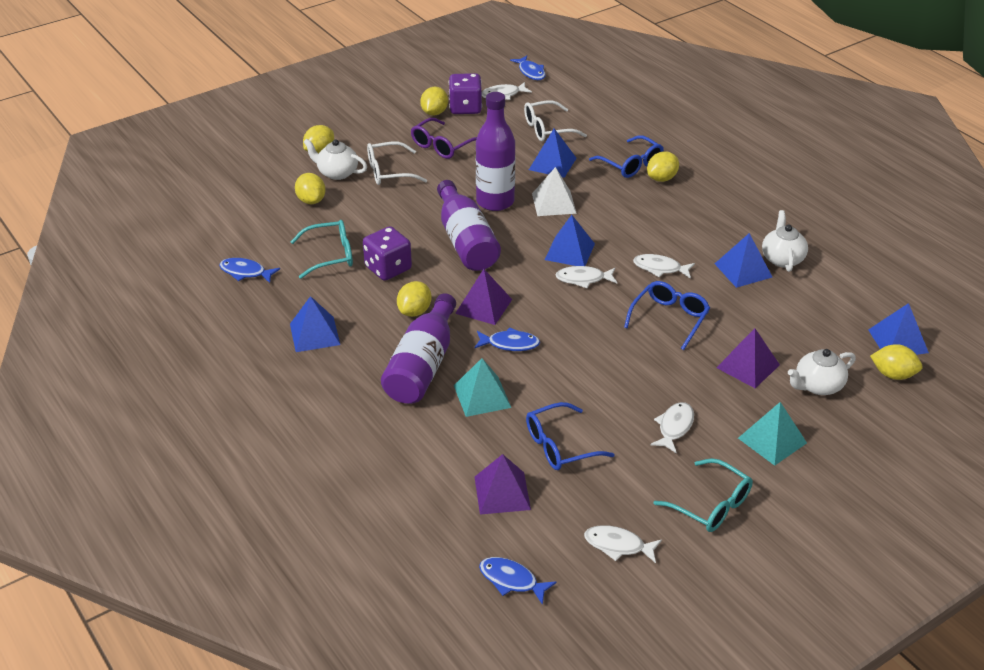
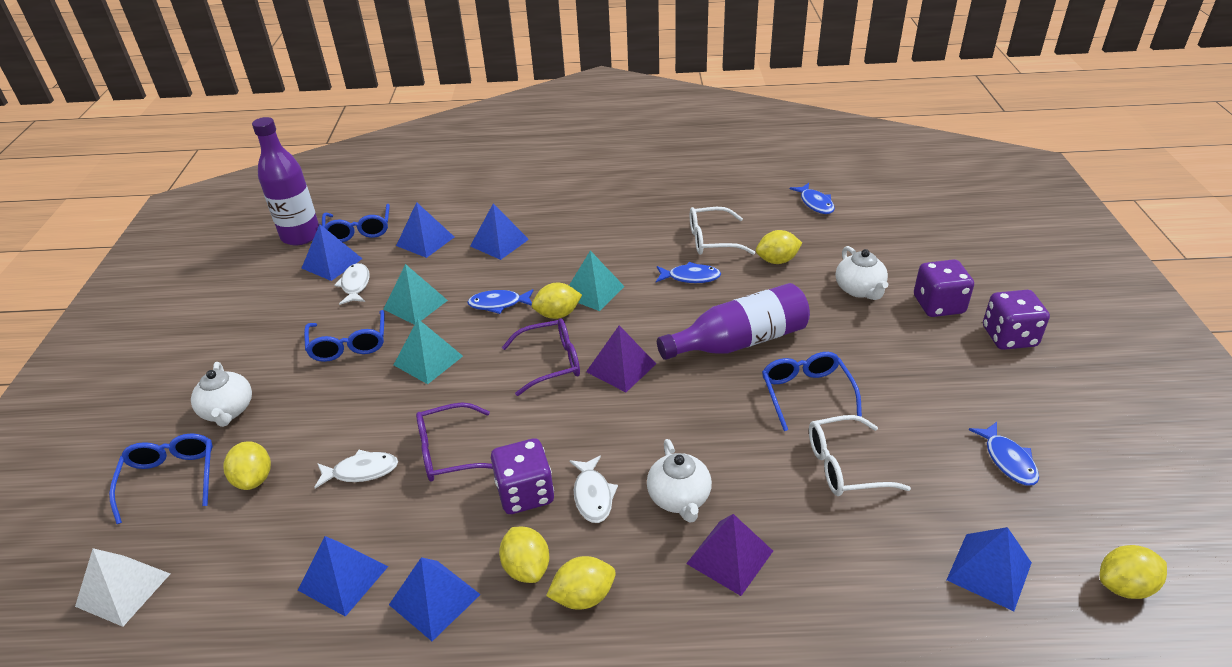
blue glasses: [526,402,615,470] [589,135,664,178] [624,281,710,350] = 3 -> [109,433,213,524] [304,310,385,362] [322,204,390,242] [762,352,862,431] = 4
blue pyramid: [290,296,340,352] [529,129,577,178] [545,215,595,266] [715,233,772,288] [868,303,929,355] = 5 -> [298,536,388,617] [302,224,363,281] [389,557,481,641] [396,202,454,258] [470,203,529,260] [947,527,1032,611] = 6
purple bottle: [381,293,456,404] [437,180,501,271] [476,92,515,211] = 3 -> [252,117,319,245] [657,283,810,360] = 2
purple dice: [363,226,412,281] [449,73,482,114] = 2 -> [491,438,554,514] [914,259,974,317] [983,290,1050,350] = 3
purple glasses: [411,118,477,159] = 1 -> [416,402,493,482] [502,318,580,396] = 2
purple pyramid: [455,269,512,325] [475,454,531,515] [716,328,780,388] = 3 -> [586,325,656,392] [686,514,773,596] = 2
turquoise glasses: [291,220,353,279] [653,458,753,532] = 2 -> none = 0
turquoise pyramid: [454,358,511,417] [738,402,807,466] = 2 -> [383,264,448,325] [394,319,463,384] [569,251,625,311] = 3
white fish: [482,82,532,100] [555,266,617,288] [584,525,662,563] [633,254,695,279] [650,402,694,454] = 5 -> [314,450,398,489] [334,263,370,305] [569,455,618,523] = 3

